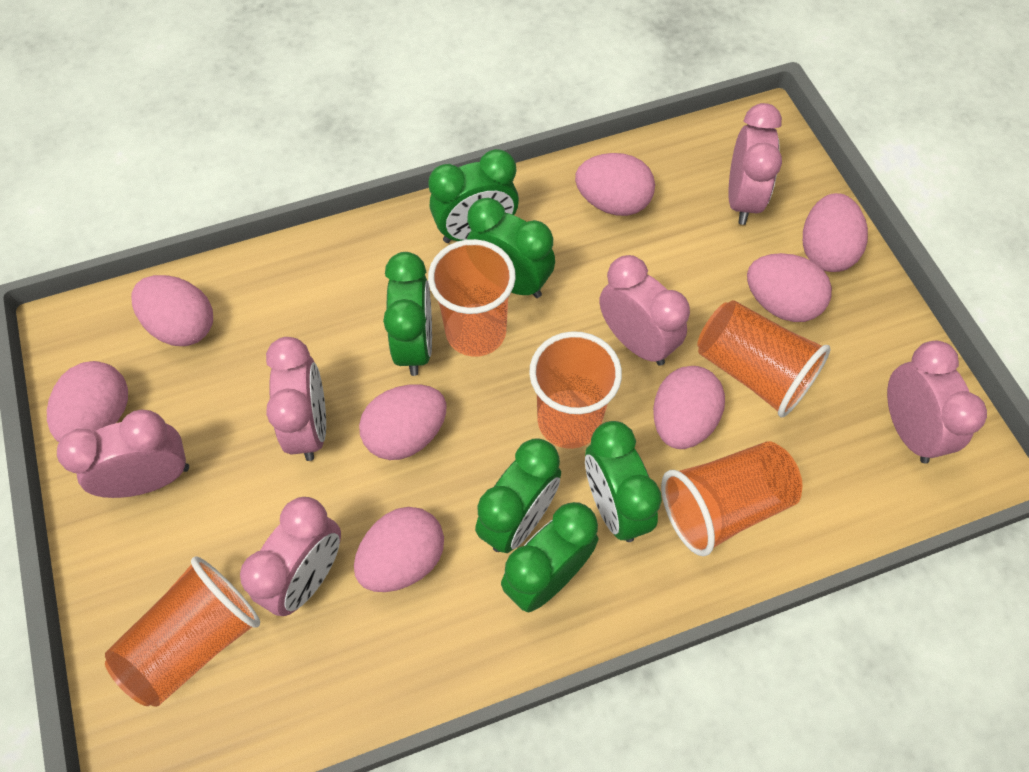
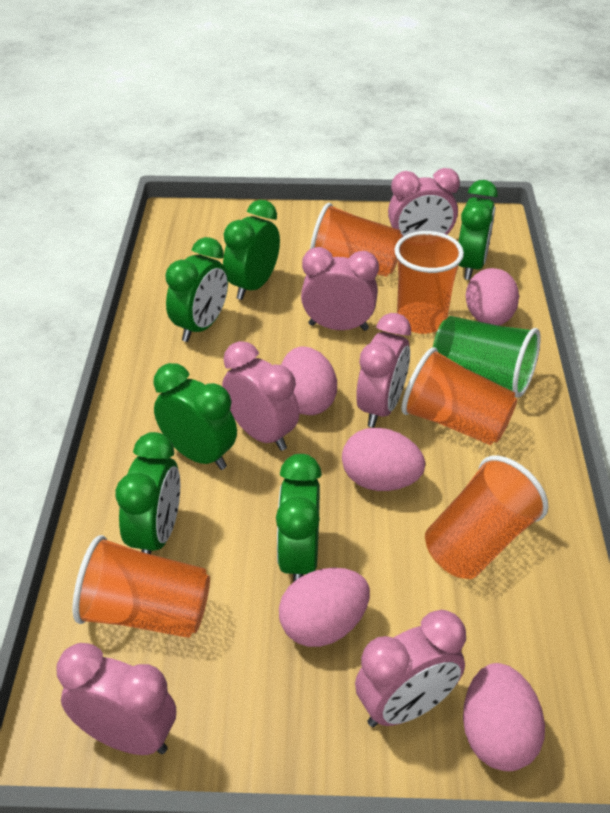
green cup: none = 0 -> [433,316,541,398] = 1
pink egg: [47,361,128,442] [131,275,213,346] [354,507,444,592] [359,384,446,460] [575,153,655,216] [653,366,725,449] [747,253,832,322] [803,193,868,272] = 8 -> [279,568,370,647] [281,346,337,415] [342,428,425,491] [463,663,545,771] [466,268,519,326] = 5

